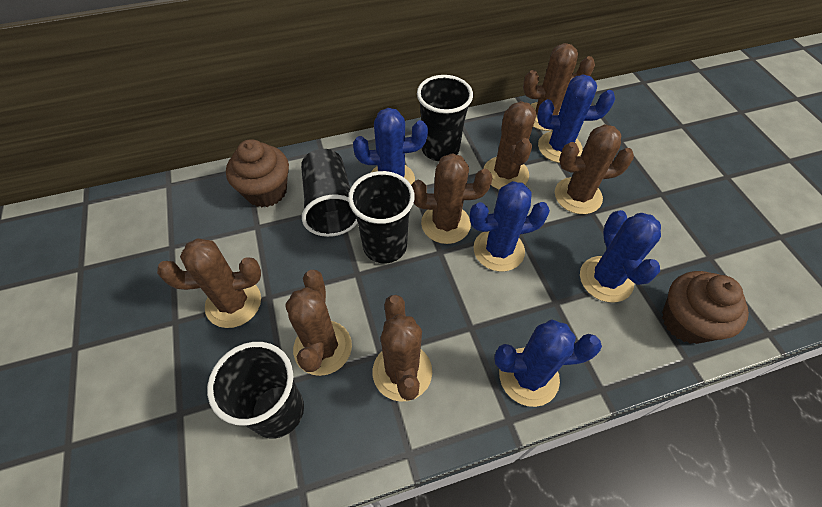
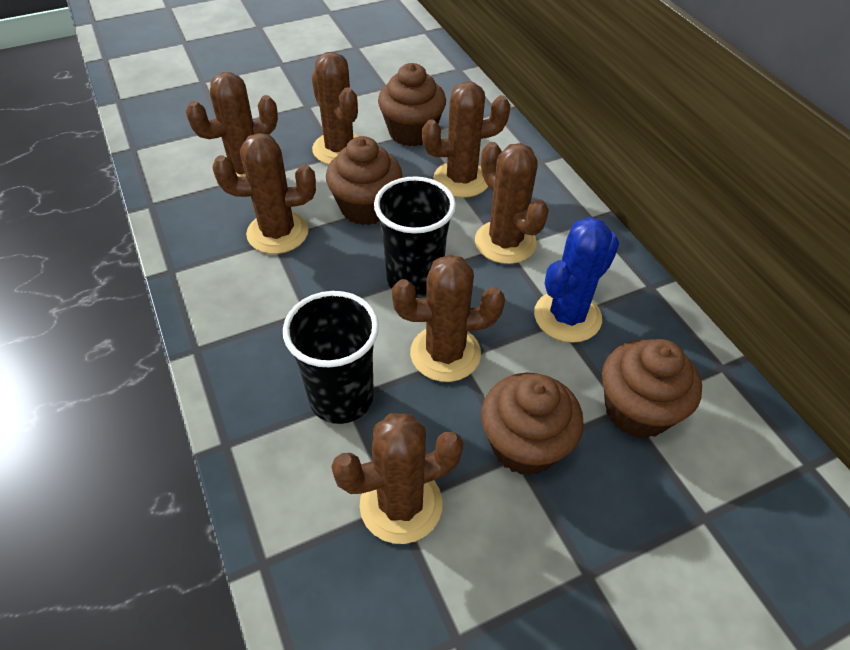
black cup: [207,342,304,438] [301,149,358,237] [348,171,415,264] [417,75,473,161] = 4 -> [283,291,379,424] [374,176,456,298] = 2
blue cactus: [353,108,428,184] [470,181,550,272] [494,319,602,407] [537,75,615,163] [580,210,661,302] = 5 -> [534,217,619,343] = 1
brown cupcake: [226,139,289,207] [662,271,749,344] = 2 -> [326,136,403,225] [378,63,446,147] [481,373,584,476] [602,339,702,438] = 4

